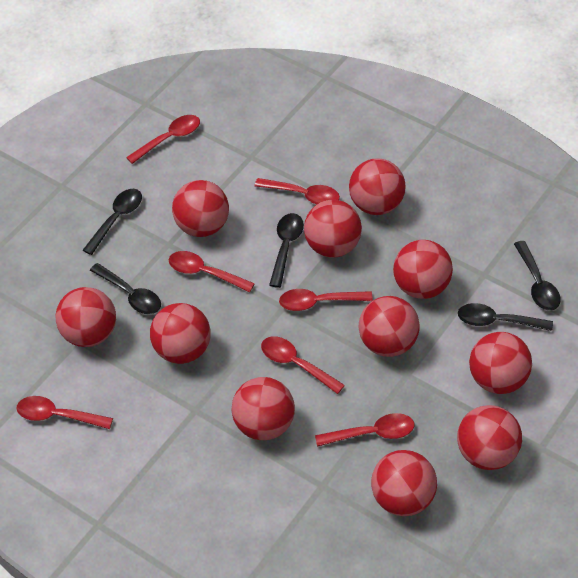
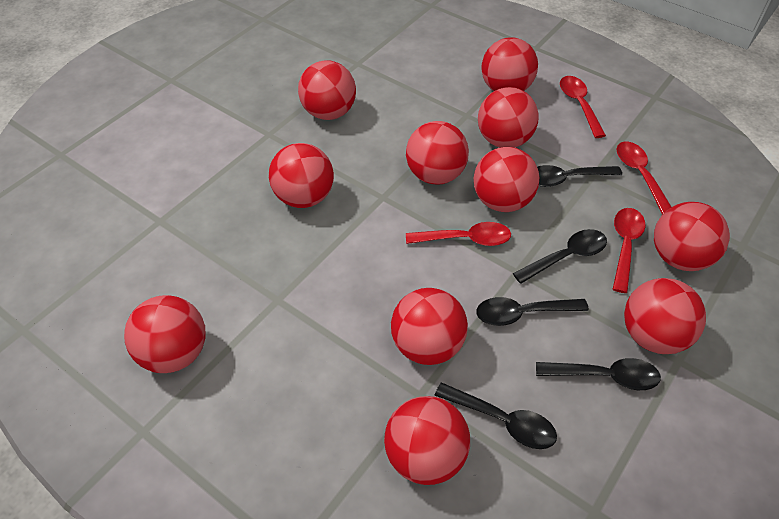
red spoon: [16,396,113,429] [126,115,200,164] [169,251,255,292] [254,178,340,204] [261,336,345,394] [279,289,373,311] [315,413,414,447] = 7 -> [406,222,511,246] [560,76,606,138] [613,208,645,293] [617,141,671,214] = 4

